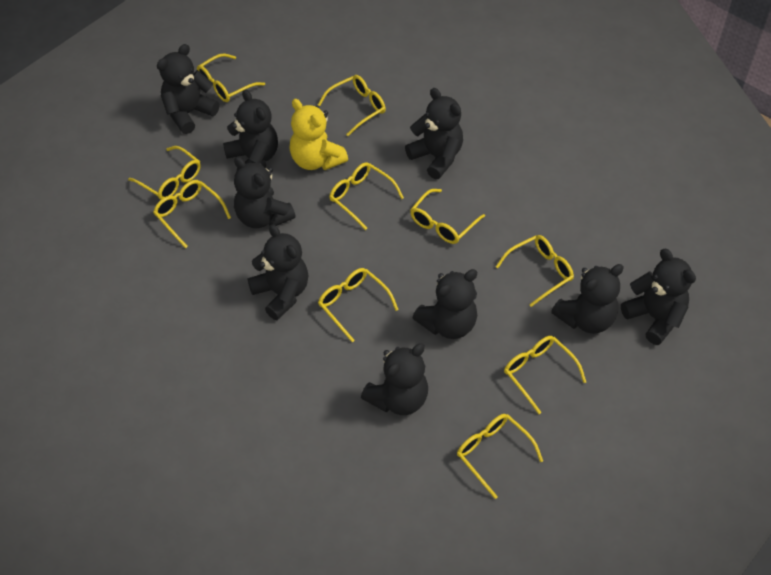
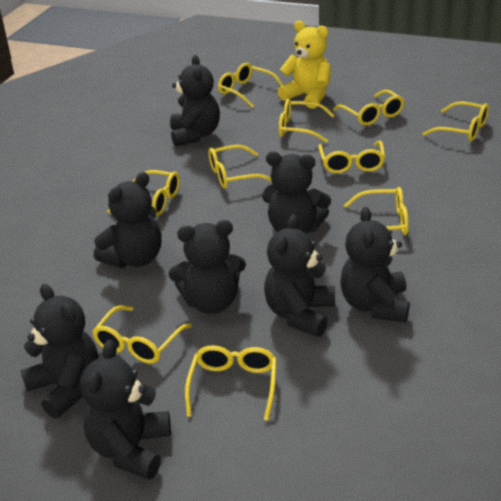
black teddy bear: [157,44,220,134] [223,89,278,170] [234,157,295,228] [248,224,308,320] [361,343,428,415] [405,88,463,179] [412,269,477,339] [551,264,624,334] [621,249,696,345] = 9 -> [20,284,99,419] [80,340,171,480] [94,172,162,268] [169,220,246,314] [170,55,220,147] [262,152,331,234] [264,214,335,337] [340,207,409,323] = 8

